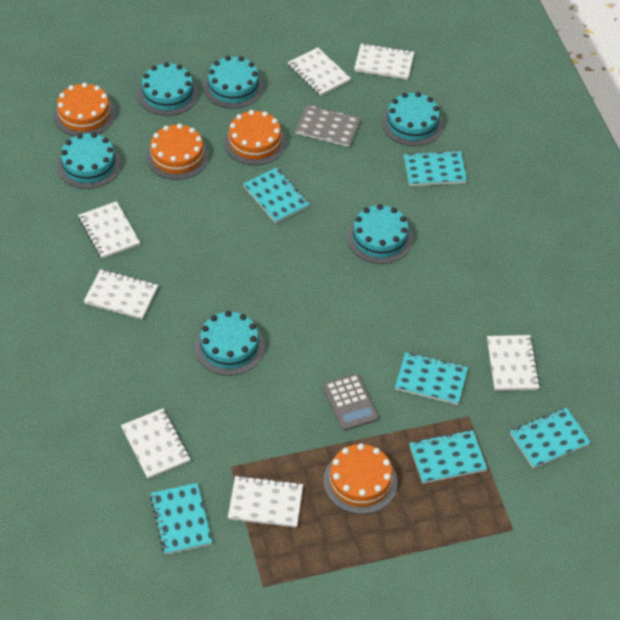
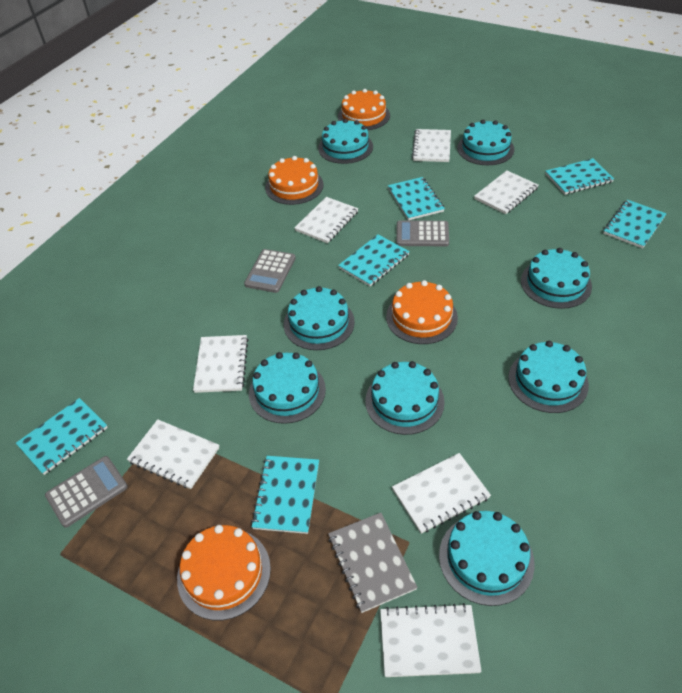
grey calculator: [323,373,379,431] = 1 -> [45,456,128,528] [244,249,296,293] [396,220,449,246] = 3
turquoise cake: [57,133,121,189] [138,62,199,116] [195,311,265,376] [203,56,264,109] [347,204,413,264] [382,92,443,146] = 6 -> [249,352,326,424] [284,286,355,350] [318,119,373,164] [365,361,445,435] [439,511,535,606] [457,120,514,165] [508,341,589,413] [521,248,592,309] = 8

